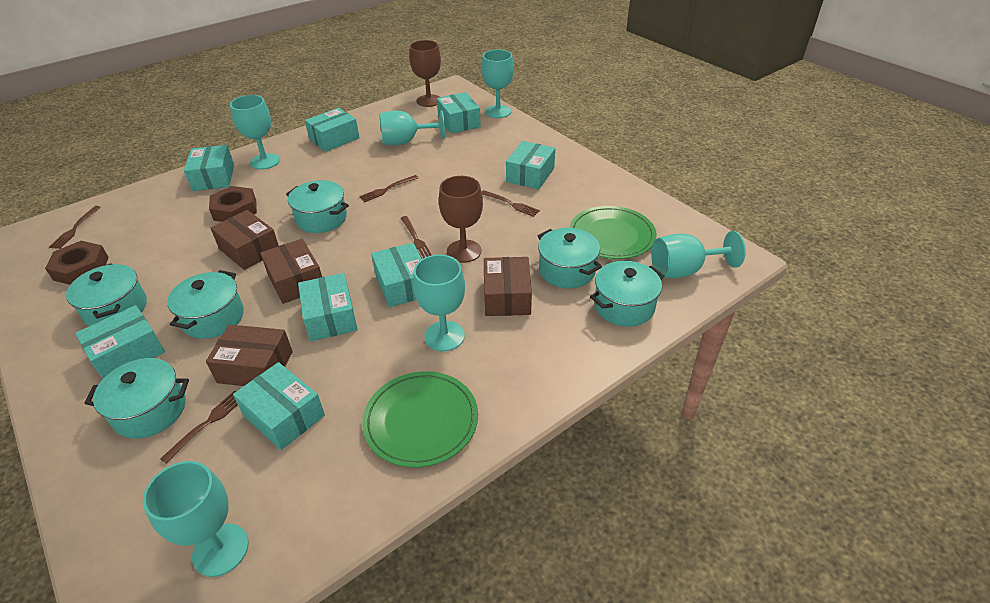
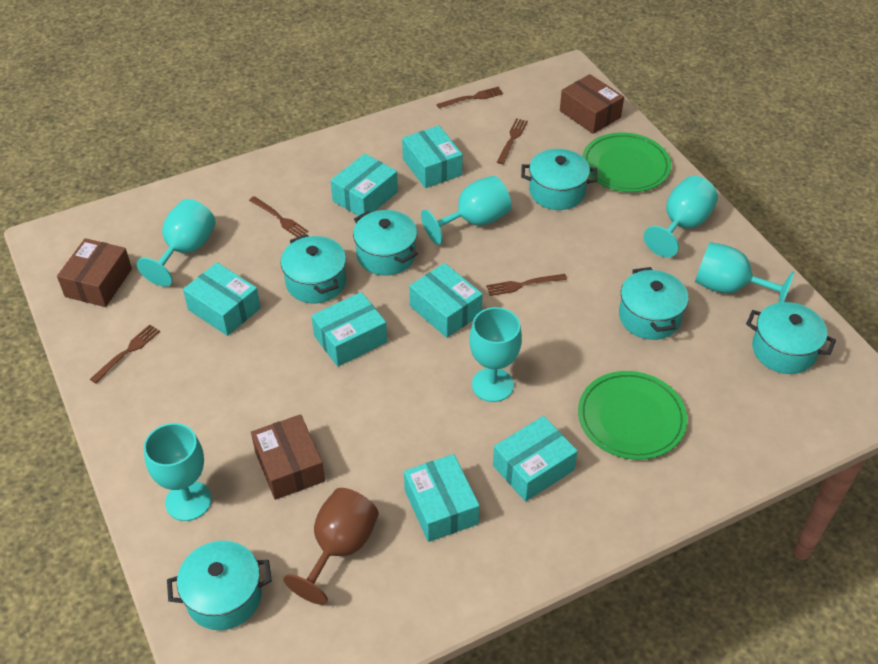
brown box: [206,324,293,386] [211,210,279,270] [260,239,322,304] [484,257,532,316] = 4 -> [57,238,132,307] [251,414,325,500] [560,74,624,134] = 3
brown goblet: [409,40,441,107] [439,176,483,263] = 2 -> [283,488,379,605] = 1
brown nut: [45,241,109,285] [209,186,257,222] = 2 -> none = 0
turquoise box: [75,305,165,379] [184,145,234,191] [233,362,325,450] [298,273,358,341] [305,108,360,152] [371,243,422,307] [437,92,481,134] [506,141,555,189] = 8 -> [183,262,261,336] [311,292,387,367] [331,154,398,216] [402,126,463,188] [404,454,480,542] [409,263,483,338] [493,416,578,502] = 7

